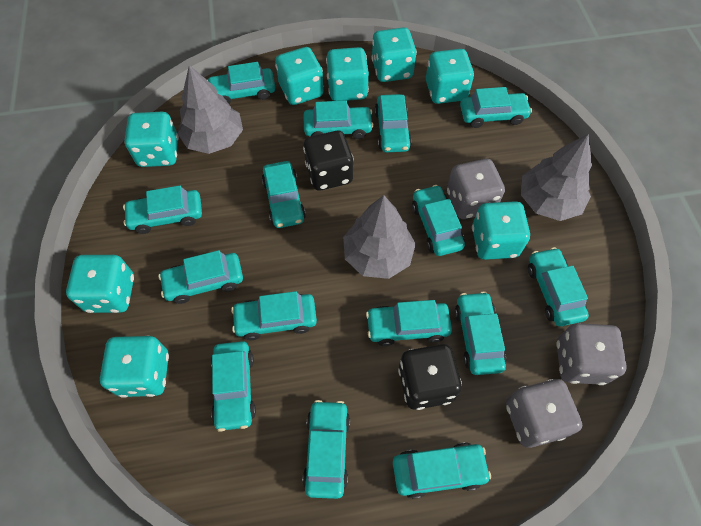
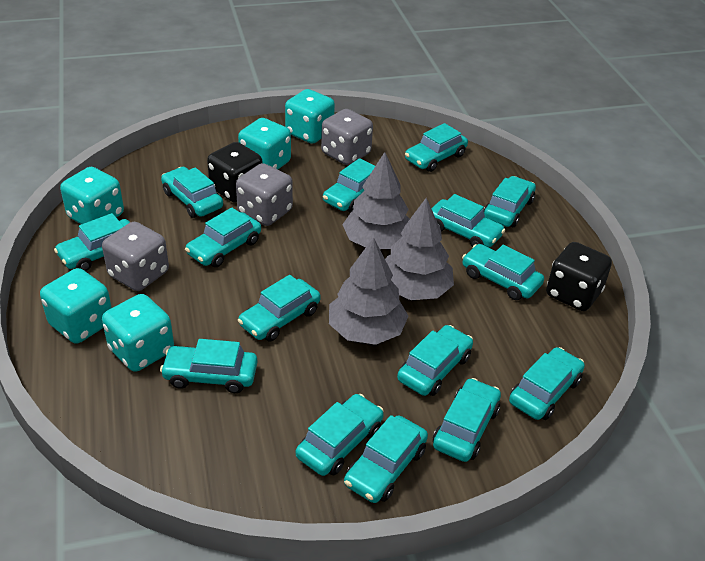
turquoise dice: [66,255,134,313] [100,336,169,398] [125,112,179,167] [275,47,324,105] [326,47,369,101] [371,27,417,82] [426,49,474,104] [472,201,530,260] = 8 -> [40,268,112,344] [60,167,124,224] [102,294,174,372] [238,118,291,170] [285,89,335,144] = 5

